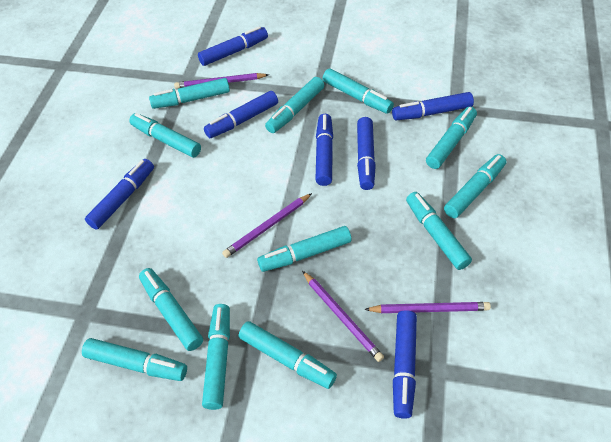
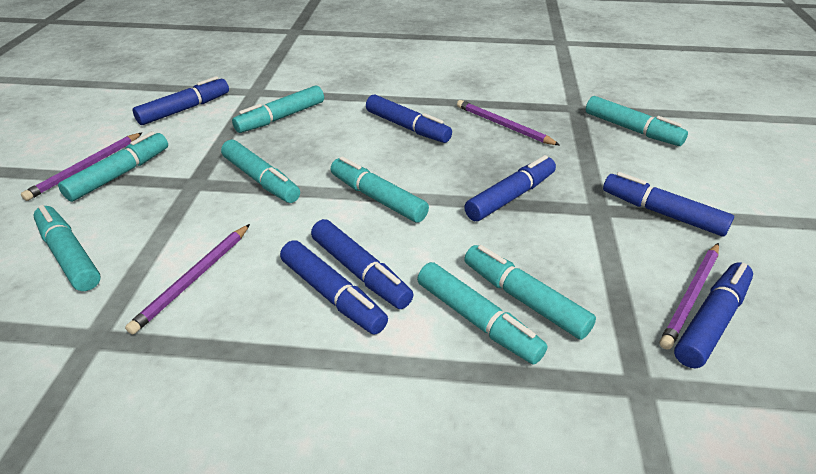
turquoise marker: [82,338,187,381] [129,113,201,158] [139,268,203,351] [149,78,230,109] [202,304,230,410] [239,321,337,389] [257,226,352,272] [265,77,324,133] [323,69,394,114] [406,192,472,270] [426,107,477,169] [444,154,506,218] = 12 -> [33,205,101,291] [58,131,168,202] [221,140,300,203] [232,85,324,133] [331,157,429,223] [417,262,548,365] [464,245,596,340] [586,96,688,146] = 8

